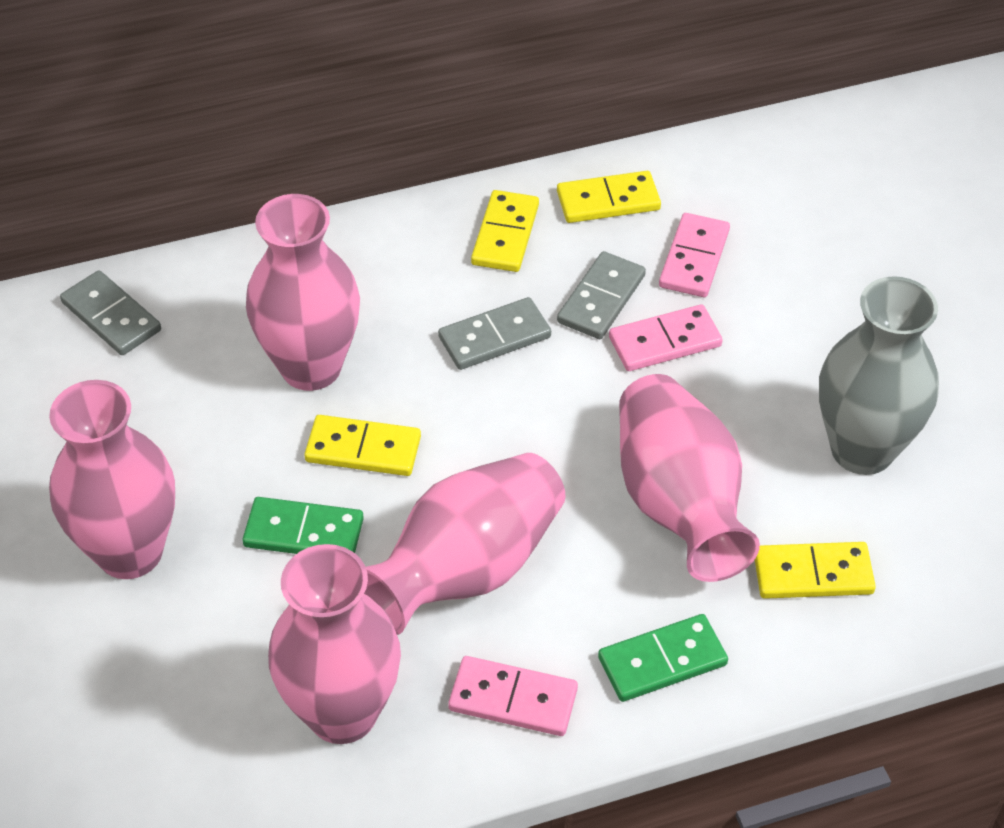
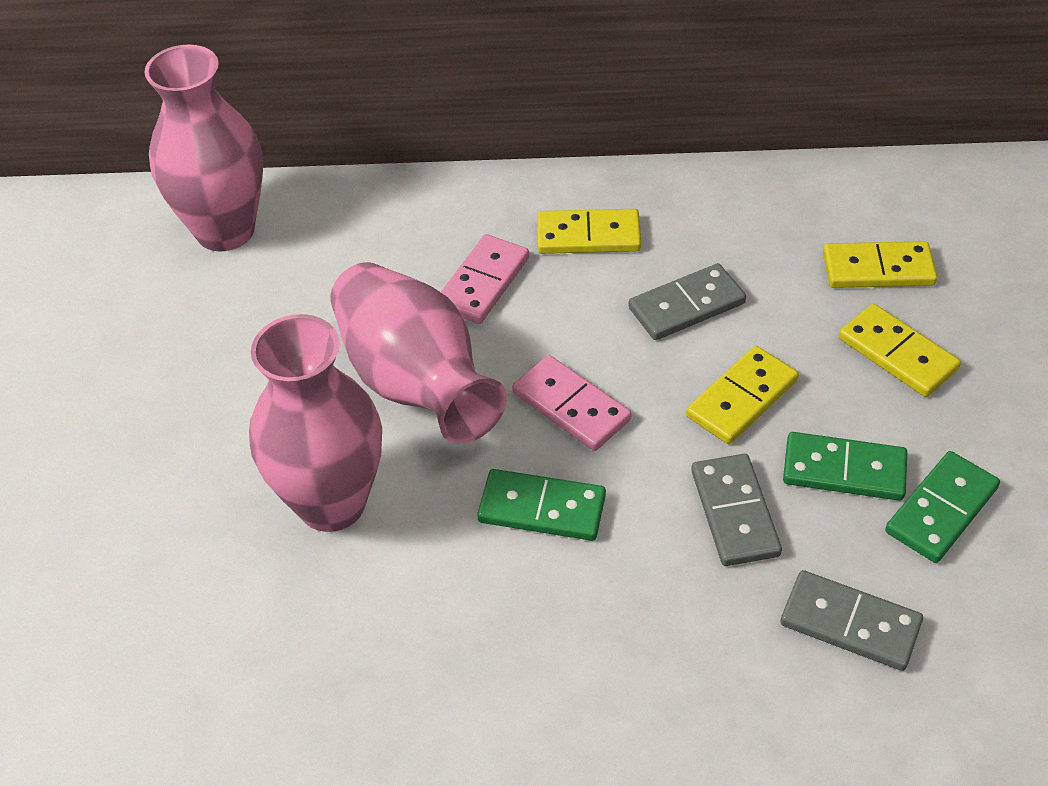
green domino: [243,497,364,554] [598,614,728,702] = 2 -> [477,469,606,541] [783,432,907,501] [885,451,1000,563] = 3
grey vase: [819,276,939,475] = 1 -> none = 0
pink domino: [448,656,578,736] [609,304,722,371] [659,213,730,297] = 3 -> [441,234,529,324] [512,355,632,451] = 2
pink vase: [49,380,175,579] [246,194,360,391] [268,544,401,744] [364,453,566,635] [619,374,760,582] = 5 -> [144,44,263,251] [249,314,382,532] [331,262,507,444] = 3

